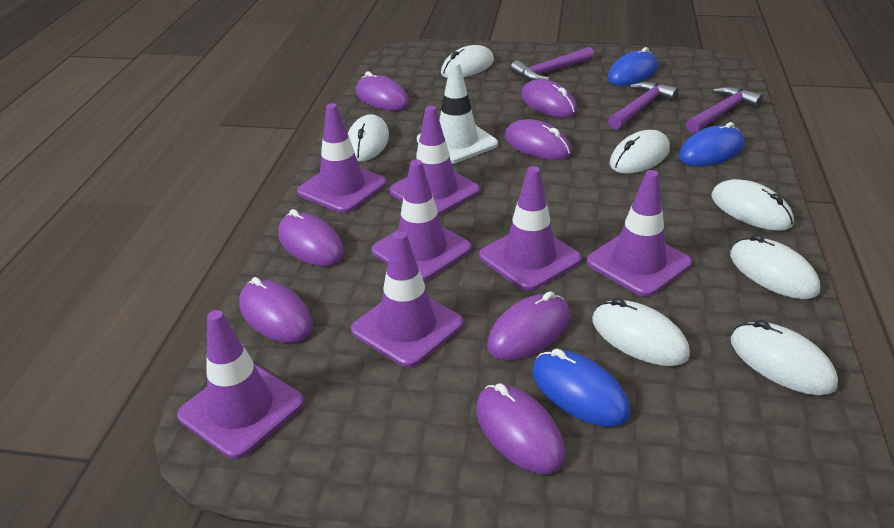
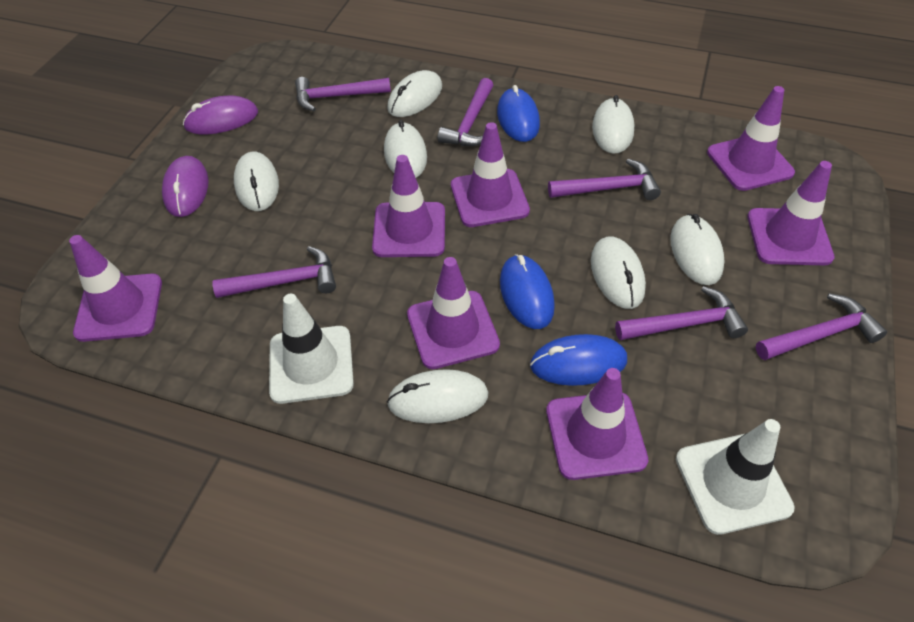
purple hammer: [511,47,594,81] [608,82,679,130] [686,86,763,133] = 3 -> [212,246,336,298] [295,77,391,111] [438,78,493,146] [548,159,661,200] [615,286,748,340] [756,293,887,360] = 6
purple mouse: [239,277,313,343] [278,209,344,266] [355,71,409,111] [476,383,565,474] [487,291,570,360] [505,119,571,160] [521,79,578,117] = 7 -> [162,156,208,217] [183,96,258,134] = 2
white traffic cone: [417,61,498,164] = 1 -> [269,294,354,404] [676,419,794,535] = 2

